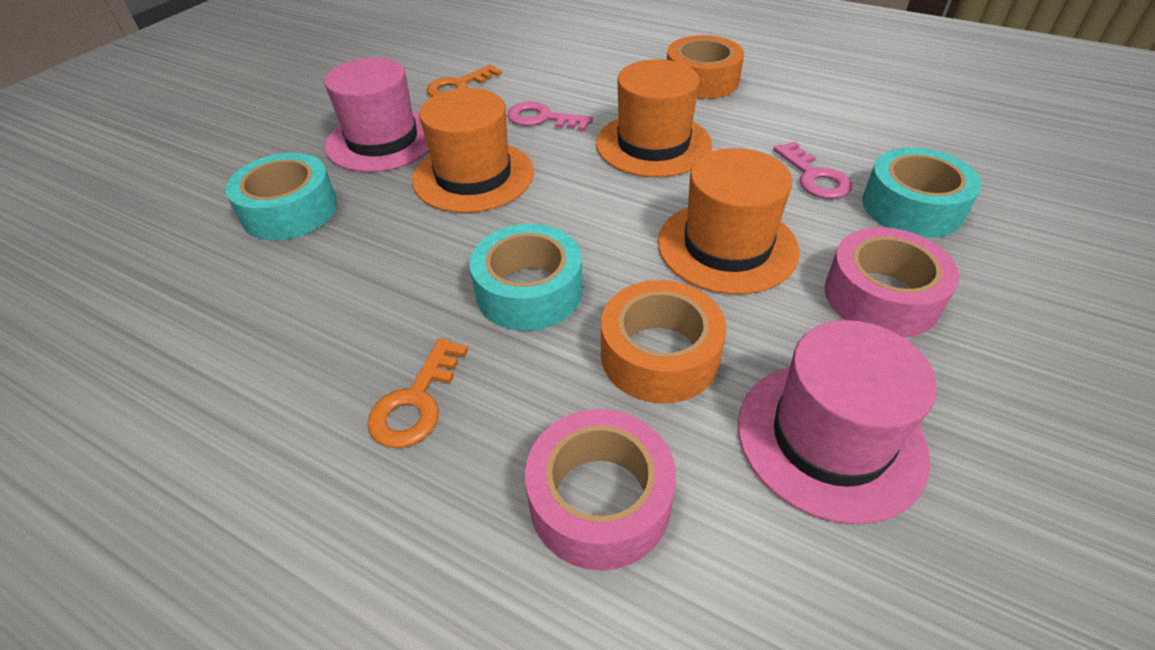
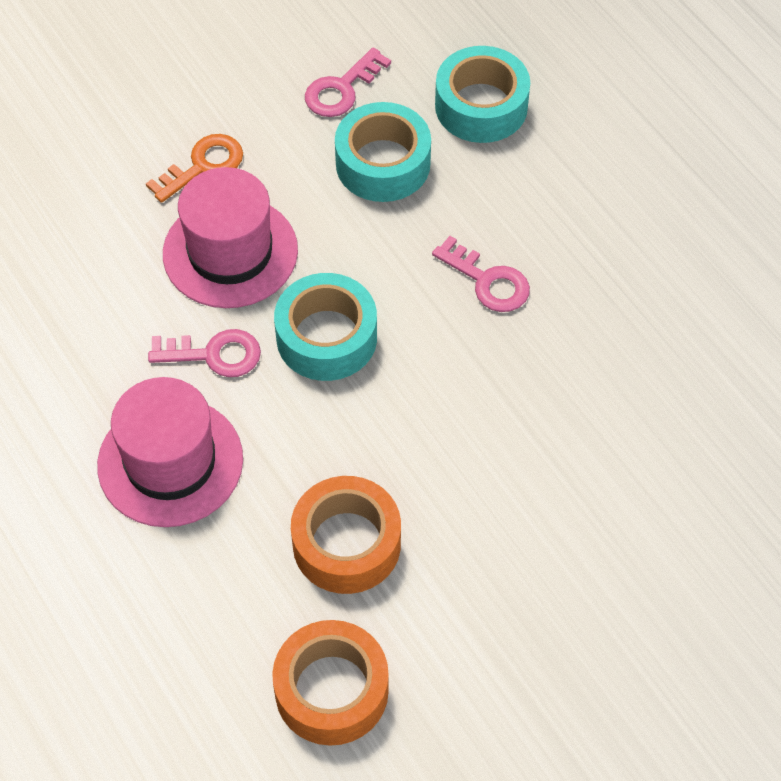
orange hat: [412,88,534,213] [596,59,712,177] [658,148,799,294] = 3 -> none = 0
orange key: [367,338,468,448] [427,64,502,97] = 2 -> [146,134,243,203] = 1
pink key: [507,101,593,131] [773,141,852,199] = 2 -> [148,329,261,377] [305,47,391,117] [432,236,530,312] = 3
pink tape: [525,409,676,571] [825,227,959,338] = 2 -> none = 0

